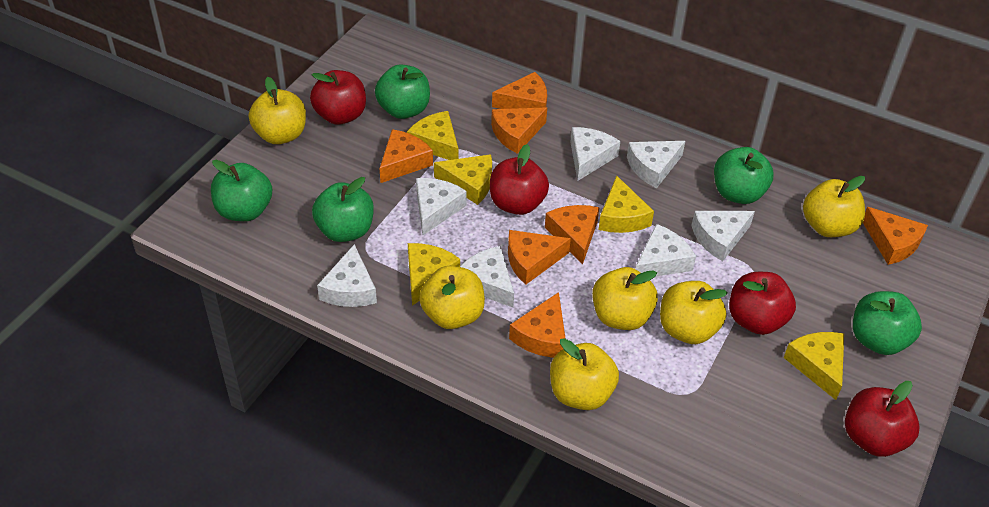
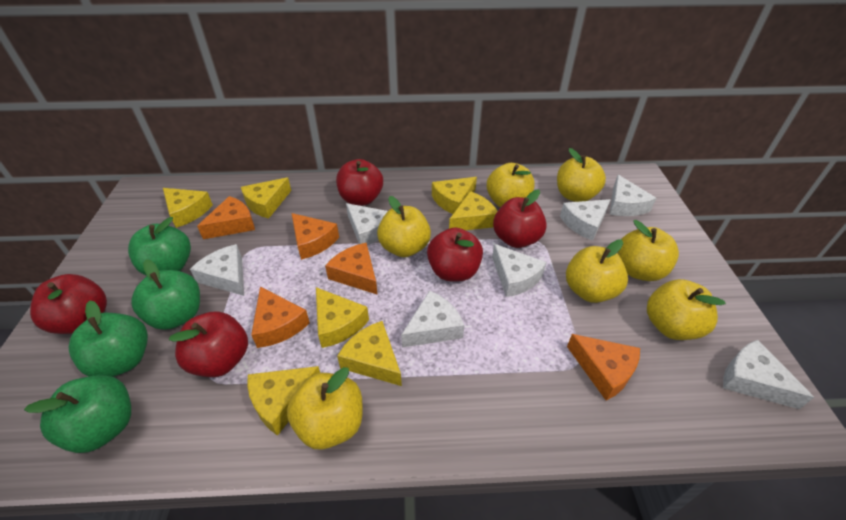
green apple: [211,160,272,221] [312,177,374,242] [375,64,430,119] [714,147,774,204] [853,291,922,355] = 5 -> [24,375,131,453] [68,301,148,377] [128,217,191,276] [131,260,200,330] = 4
orange cheese: [379,129,433,183] [491,107,547,154] [492,72,547,109] [508,230,571,285] [509,292,566,358] [545,205,599,264] [863,207,928,265] = 7 -> [197,196,255,239] [251,287,310,348] [291,213,339,260] [325,243,378,295] [567,334,640,401] = 5
red apple: [310,70,366,125] [490,144,549,215] [729,272,796,335] [845,381,920,457] = 4 -> [30,274,107,334] [169,312,248,377] [336,159,383,205] [427,227,483,281] [493,190,547,248] = 5
yellow apple: [249,77,306,144] [419,266,485,329] [550,338,619,410] [592,267,658,330] [660,281,728,344] [803,176,865,237] = 6 -> [287,367,363,449] [377,196,431,257] [487,163,535,207] [557,148,606,202] [566,239,628,303] [618,220,679,281] [647,279,726,340] = 7
yellow cheese: [407,111,459,160] [408,243,460,306] [434,154,492,205] [598,176,654,233] [784,332,844,400] = 5 -> [163,188,213,228] [241,177,291,219] [247,366,320,436] [316,287,369,348] [337,321,402,386] [432,177,477,214] [449,191,497,230] = 7

